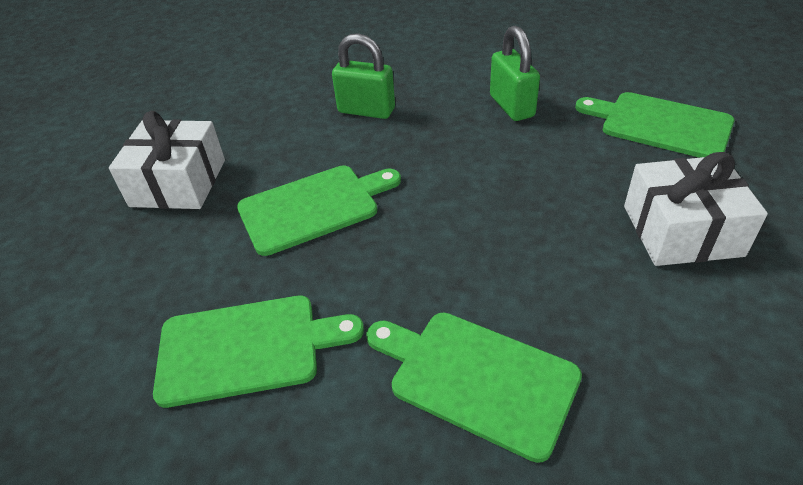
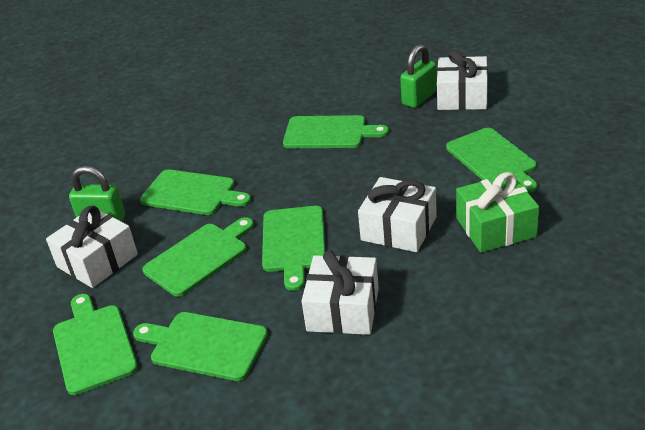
green cutting board: [153,295,364,408] [237,165,401,256] [366,313,582,463] [575,92,735,158] = 4 -> [53,294,138,395] [133,312,268,381] [140,169,251,215] [142,217,254,297] [262,206,325,291] [283,115,389,148] [446,128,537,193] = 7
green gift: none = 0 -> [456,172,539,253] = 1
white gift: [109,111,225,209] [624,152,768,266] = 2 -> [46,206,138,288] [301,250,379,335] [358,177,437,252] [437,50,488,110] = 4

